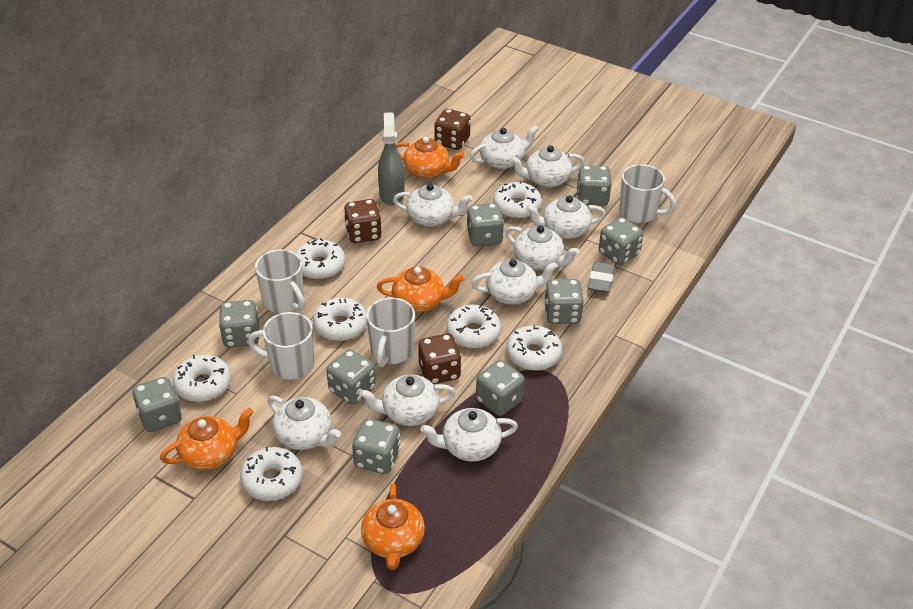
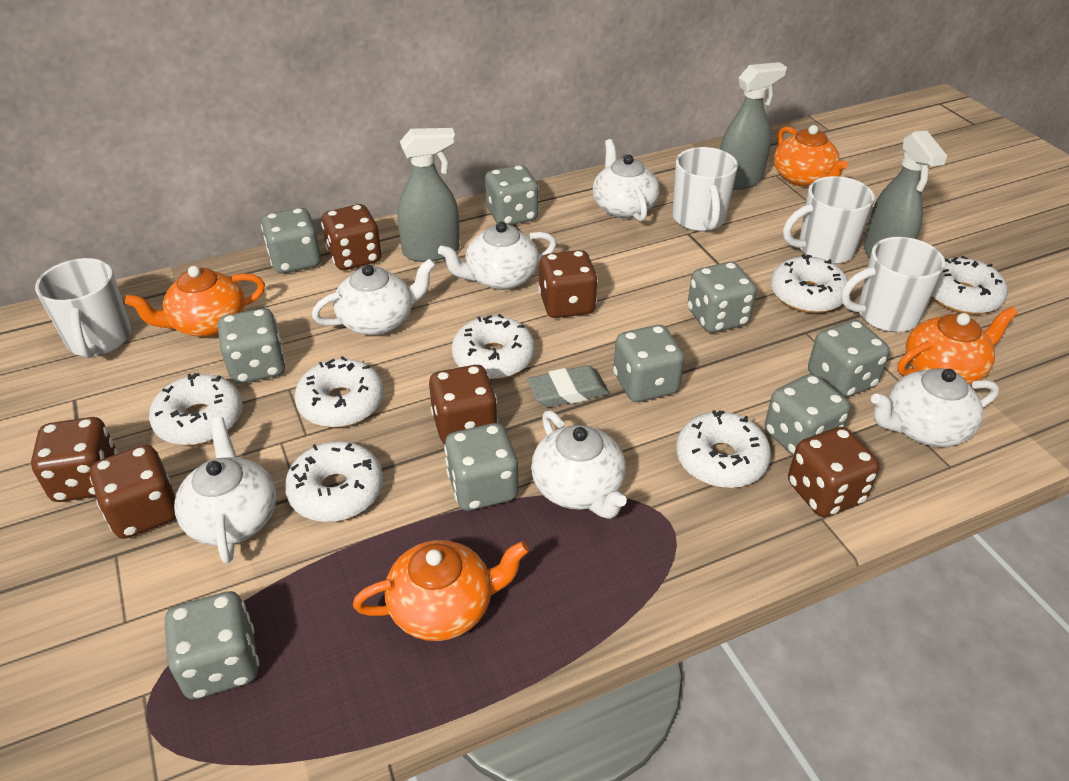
brown dice: [344,199,382,243] [418,334,461,384] [434,109,471,150] = 3 -> [31,417,118,502] [90,445,176,539] [321,204,382,270] [429,365,498,444] [538,250,598,318] [788,427,880,517] = 6
grey spray bottle: [378,112,405,206] = 1 -> [397,128,460,262] [720,62,787,190] [863,130,947,258] = 3
white teapot: [267,396,341,450] [359,375,456,426] [393,184,473,227] [420,408,518,462] [470,125,539,169] [471,259,558,304] [505,225,579,270] [510,145,585,188] [526,195,606,239] = 9 -> [174,417,276,563] [312,259,435,335] [438,222,556,290] [531,410,627,519] [593,139,660,222] [871,368,999,447] = 6

